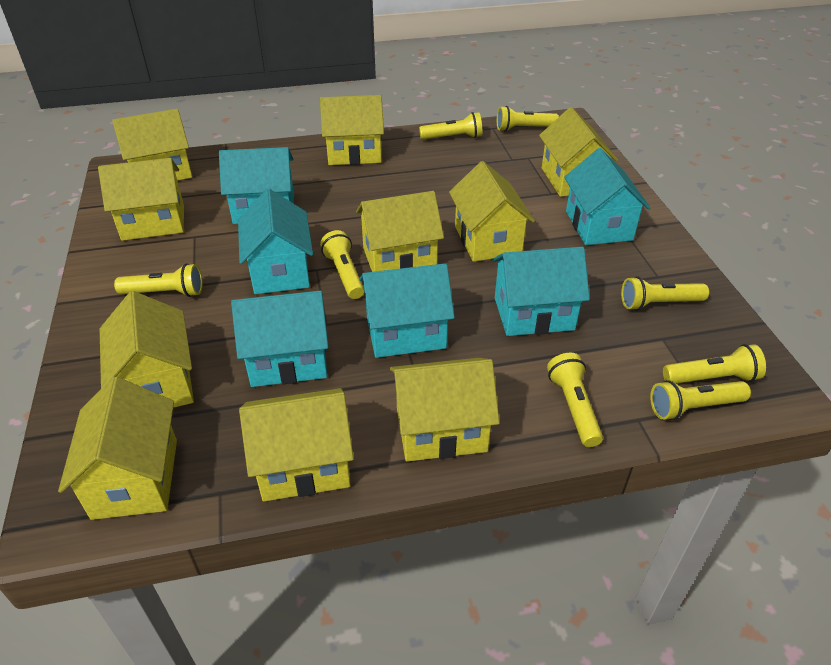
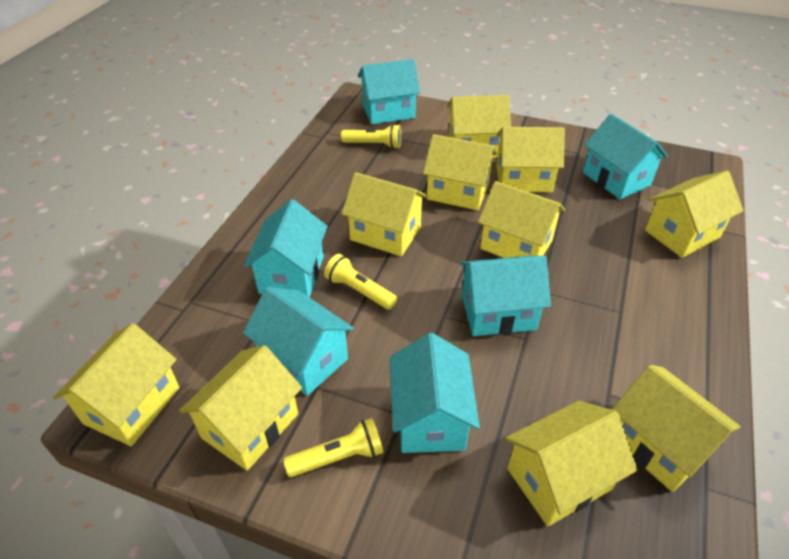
yellow flashlight: [114,263,203,297] [320,230,364,299] [419,112,482,140] [497,106,559,131] [547,353,603,447] [621,276,709,311] [650,380,751,420] [663,344,766,384] = 8 -> [283,418,384,477] [324,254,397,310] [341,124,401,149] = 3

